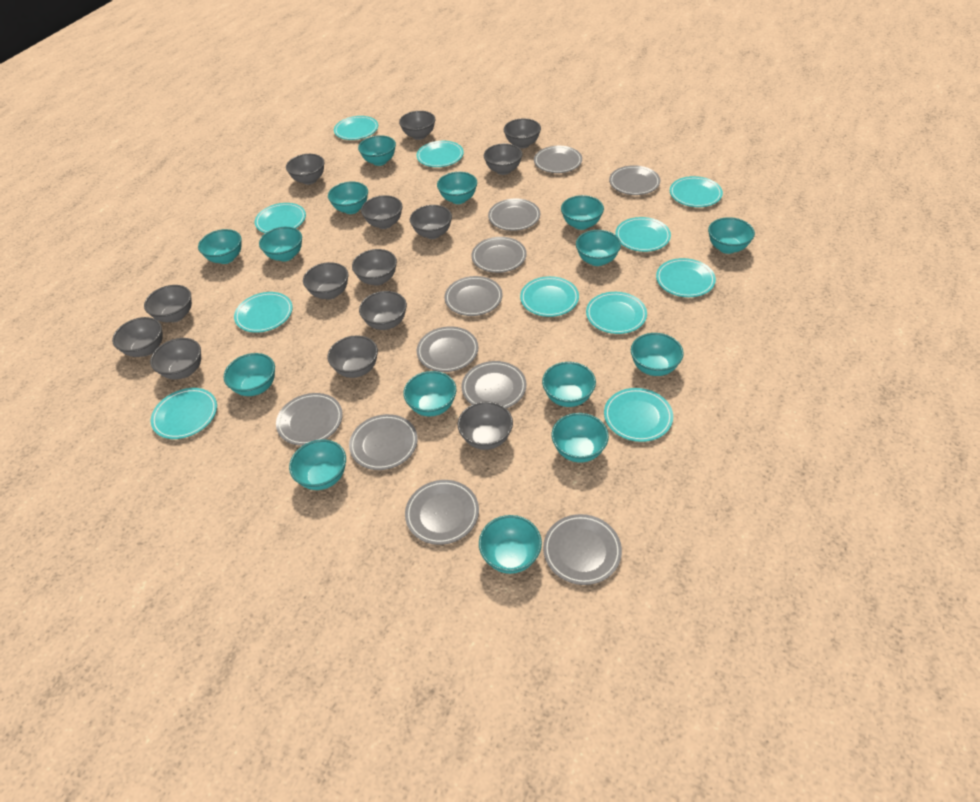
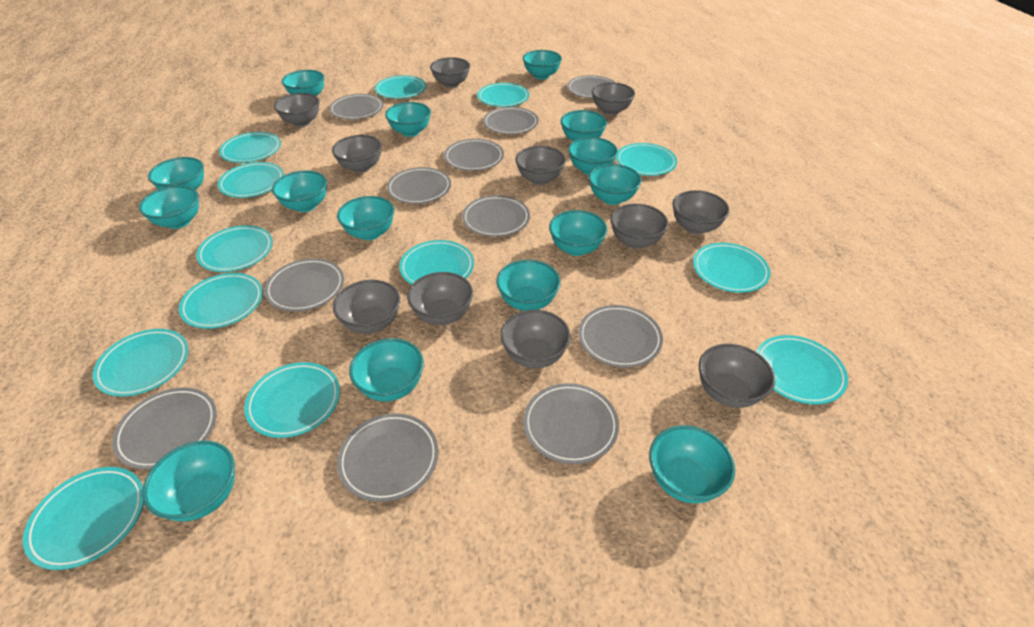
grey bowl: [112,317,163,357] [144,285,192,322] [150,338,201,379] [286,154,324,185] [303,262,348,299] [327,335,378,378] [352,249,397,286] [359,291,407,330] [361,195,402,229] [399,111,435,140] [410,205,452,239] [458,402,513,450] [484,144,523,175] [504,118,541,149] = 14 -> [274,93,320,127] [332,135,382,173] [333,280,400,334] [407,272,473,325] [430,57,470,88] [500,310,571,368] [515,146,566,185] [592,82,635,115] [610,204,668,249] [672,190,730,234] [699,344,775,408] = 11
turquoise plate: [151,388,217,439] [234,292,293,333] [255,203,306,233] [334,116,378,140] [417,141,464,167] [520,276,579,317] [586,292,647,334] [604,388,673,442] [615,217,671,252] [656,258,716,297] [670,176,723,207] = 11 -> [23,467,144,570] [93,329,189,397] [179,273,263,329] [196,225,273,272] [218,162,284,198] [219,132,281,163] [244,362,340,438] [375,75,426,99] [399,240,474,285] [477,83,529,107] [616,143,677,176] [693,243,770,293] [756,335,848,405] = 13

